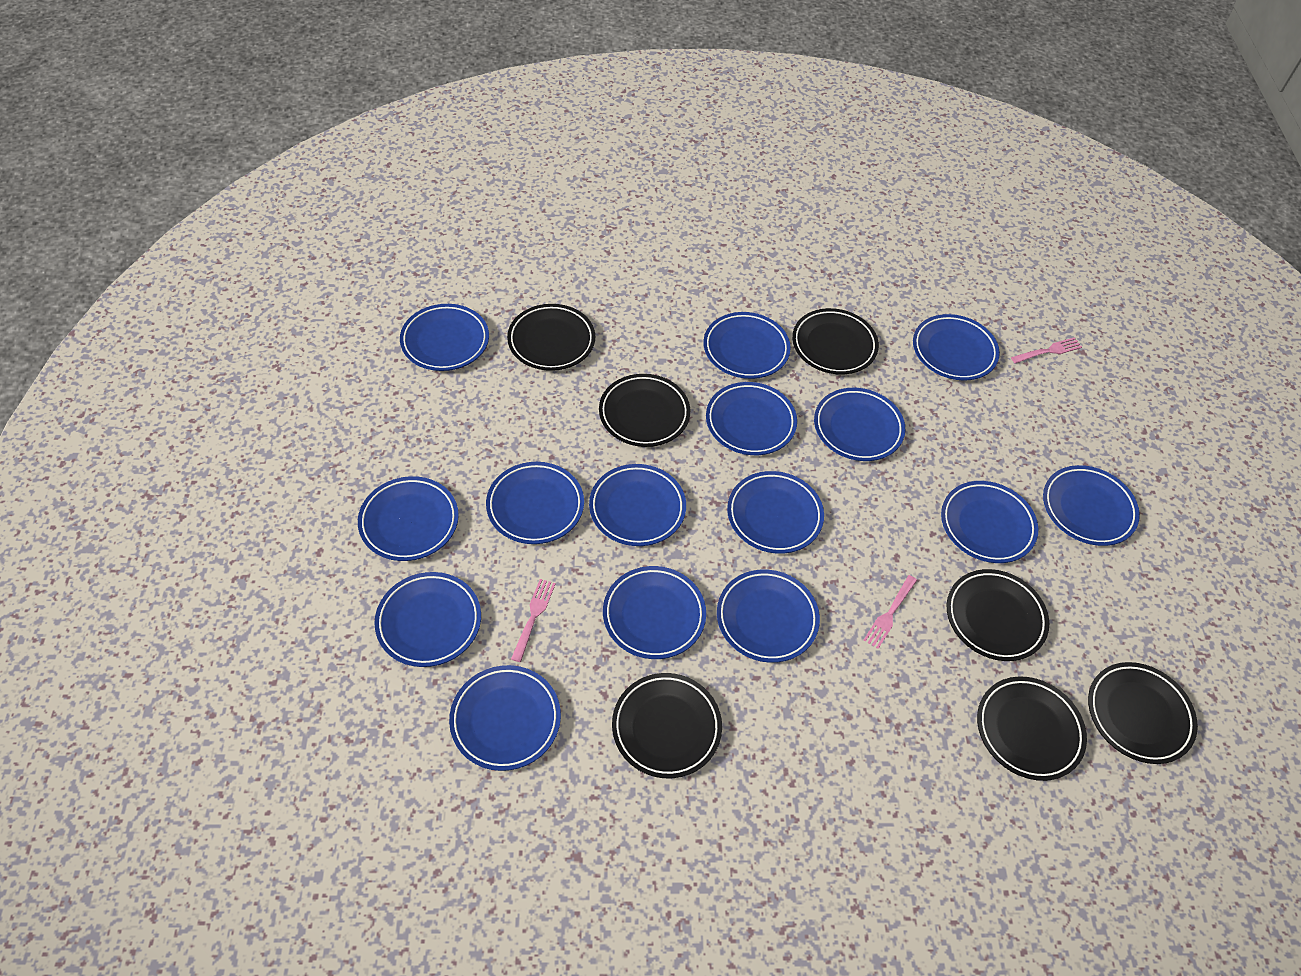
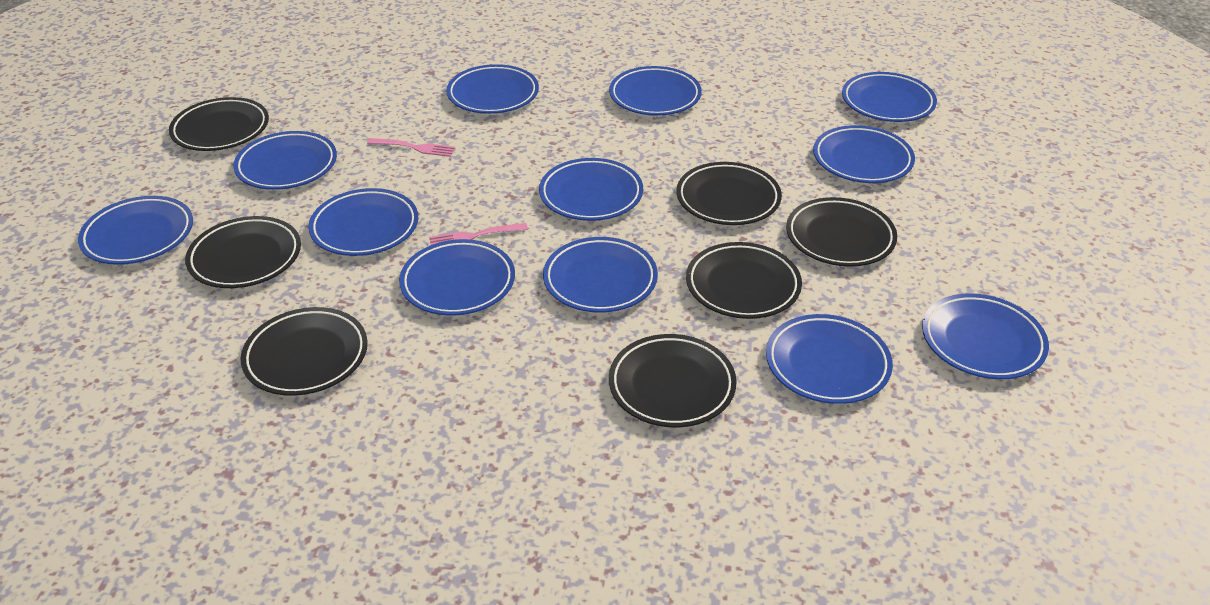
blue plate: [358,476,459,561] [374,572,481,667] [400,304,489,371] [449,665,561,771] [486,462,584,544] [589,464,686,546] [603,566,706,659] [704,312,791,379] [706,382,797,455] [717,570,820,663] [727,471,824,554] [814,388,905,461] [913,314,1000,380] [941,481,1038,563] [1043,465,1140,546] = 15 -> [78,196,193,265] [233,131,337,190] [308,188,418,256] [399,239,515,316] [447,64,539,114] [539,158,643,221] [543,237,658,313] [609,66,702,116] [766,314,893,404] [813,125,915,183] [842,72,937,122] [922,293,1049,379] = 12
pink fork: [511,579,556,662] [864,575,917,649] [1011,337,1082,364] = 3 -> [367,138,455,157] [429,223,528,245] = 2

